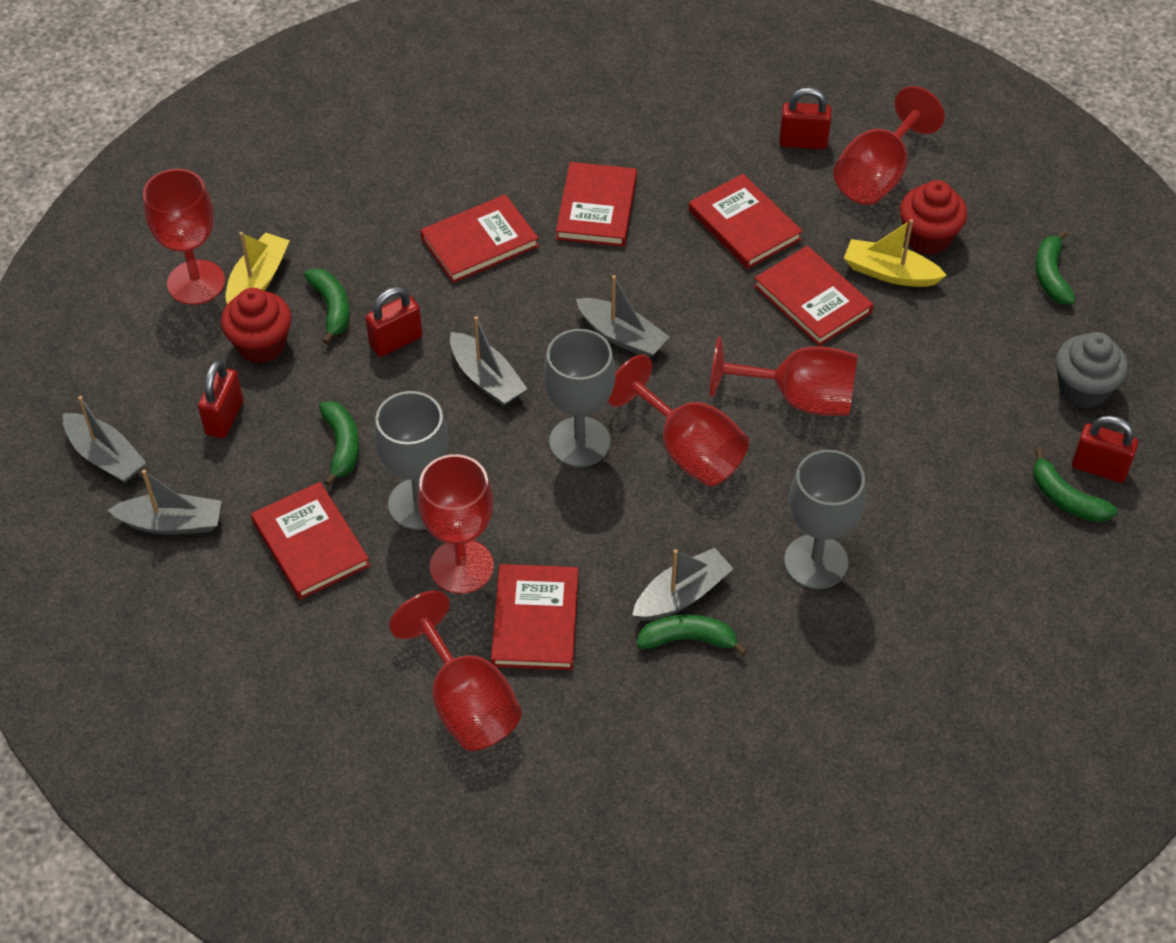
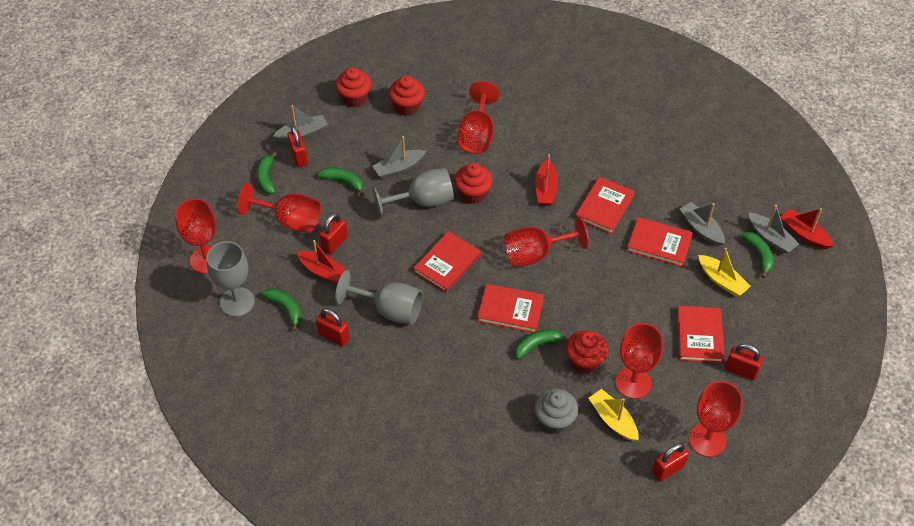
grey boat: [63,396,146,483] [108,470,222,535] [450,316,527,406] [576,275,670,357] [632,548,734,621] = 5 -> [273,105,328,142] [373,136,426,179] [680,202,725,246] [749,205,799,253] = 4
red boat: none = 0 -> [297,240,350,284] [535,154,558,205] [780,208,834,249] = 3
red book: [251,482,370,600] [420,194,539,283] [491,564,578,670] [556,162,637,247] [689,174,803,269] [754,246,874,346] = 6 -> [413,231,481,292] [477,284,544,333] [575,177,635,234] [627,217,693,267] [677,306,725,363] = 5
red cupcake: [221,288,292,363] [900,180,967,255] = 2 -> [335,67,371,107] [389,75,425,116] [454,163,493,204] [566,330,608,374] = 4
red padlock: [198,360,243,438] [365,287,422,357] [779,87,832,149] [1072,415,1138,483] = 4 -> [288,126,308,167] [316,308,350,347] [320,213,348,254] [652,443,689,481] [725,344,763,381] = 5

